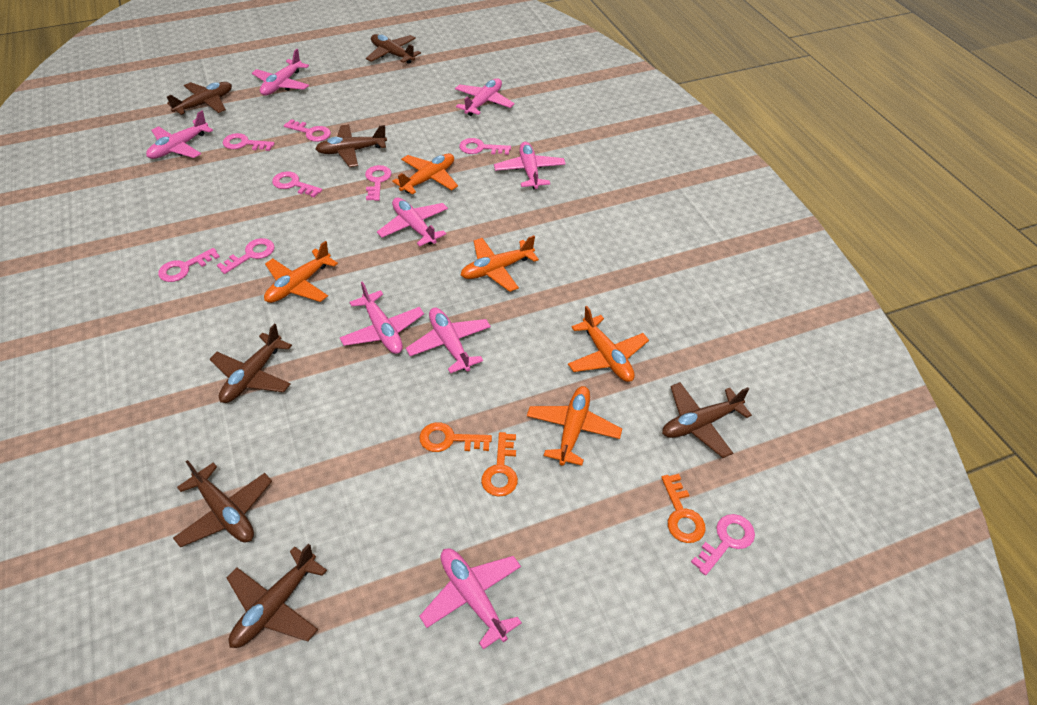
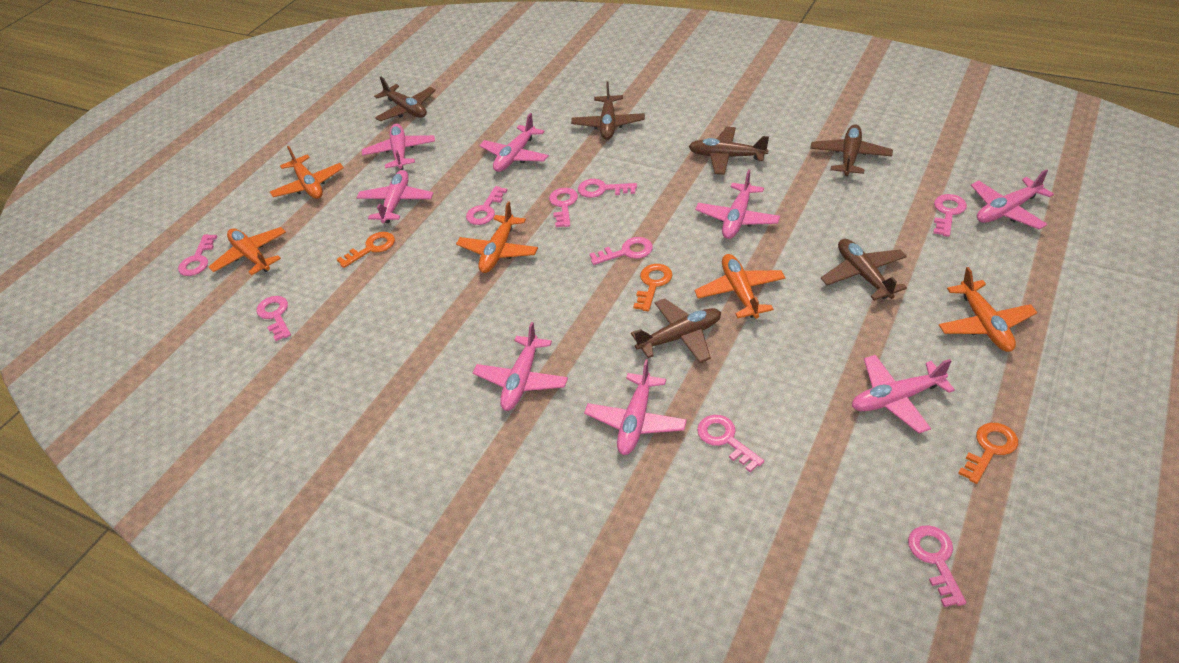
brown plane: [167,82,232,115] [173,460,272,547] [209,323,292,403] [227,543,327,648] [315,124,387,167] [366,34,421,64] [662,382,752,458] = 7 -> [374,77,436,121] [571,82,645,140] [631,298,721,363] [689,127,769,175] [810,124,893,176] [821,239,907,301] = 6
pink key: [158,248,220,282] [217,238,275,274] [223,133,275,151] [272,171,322,197] [284,119,331,142] [365,165,391,201] [459,138,511,155] [691,514,755,575] = 8 -> [178,234,217,276] [256,296,291,341] [466,186,508,225] [549,188,578,227] [578,179,637,198] [589,237,653,265] [697,415,764,472] [908,525,966,607] [933,194,967,237] = 9

